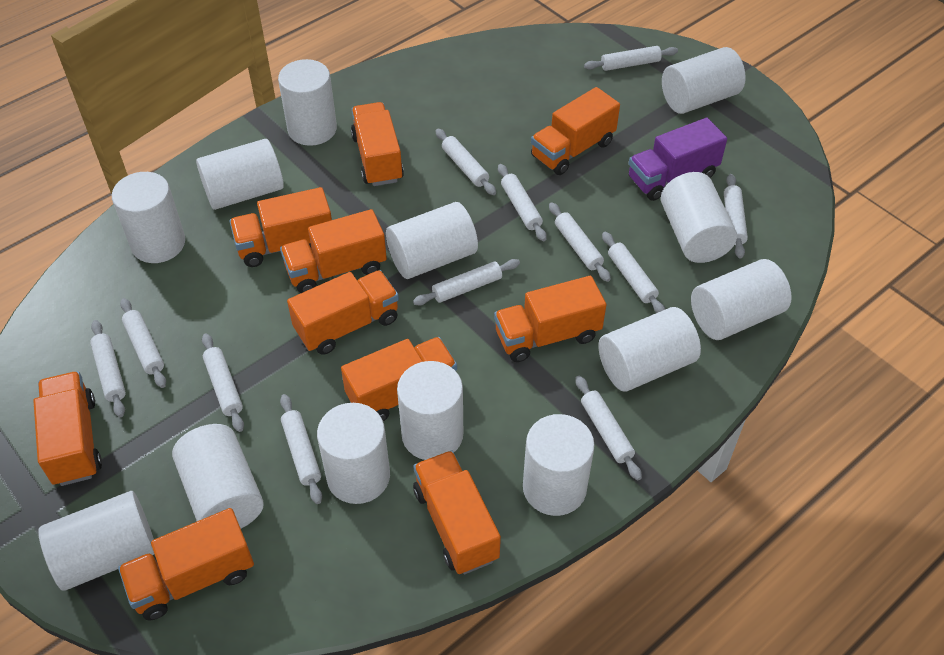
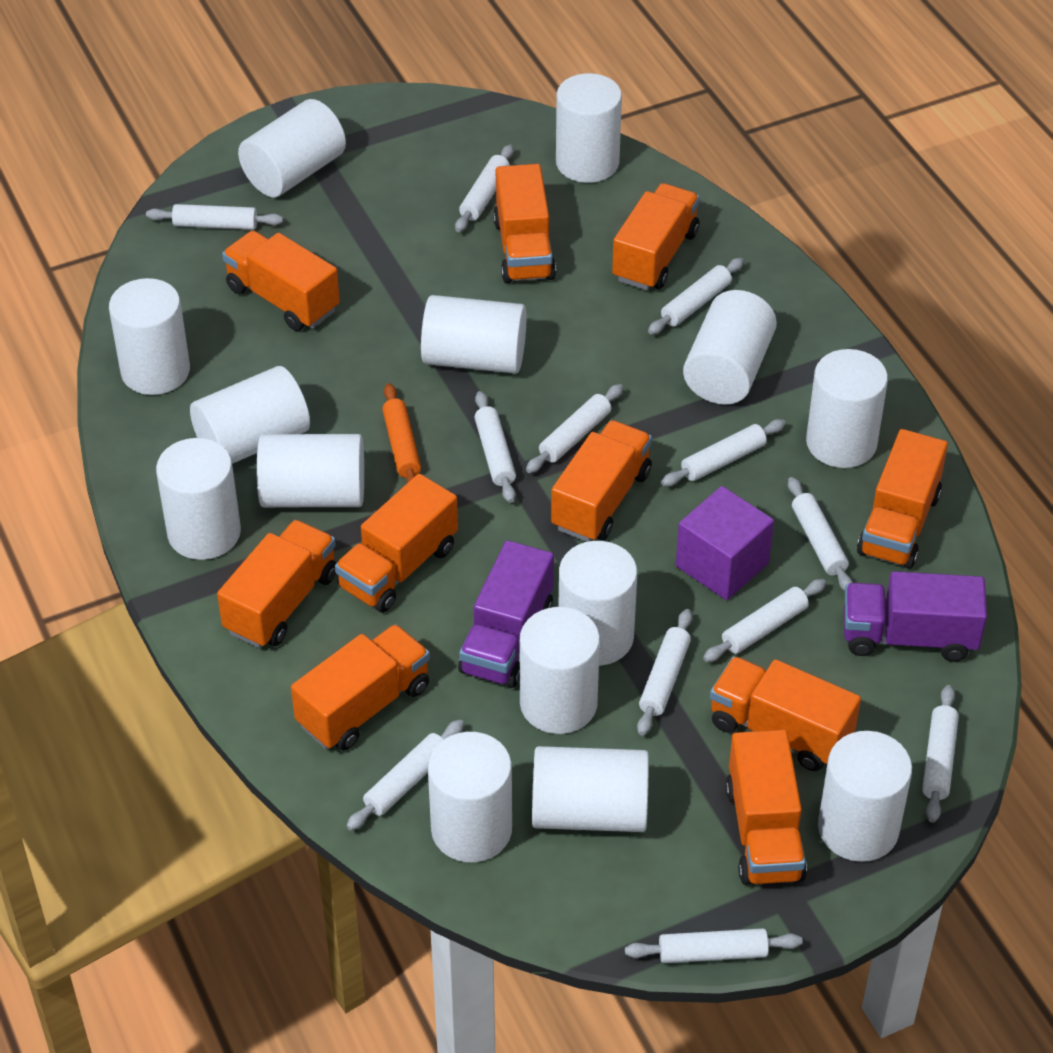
orange rolling pin: none = 0 -> [382,383,421,483] = 1
purple cube: none = 0 -> [676,486,774,600] = 1
purple truck: [628,118,727,201] = 1 -> [458,540,554,688] [844,571,987,662] = 2
white cylinder: [38,491,154,591] [112,172,185,263] [172,424,264,528] [196,139,284,210] [278,59,337,146] [317,403,390,504] [386,202,478,279] [397,361,463,460] [523,414,595,516] [598,307,701,391] [661,172,737,263] [662,47,746,114] [691,259,792,340] = 13 -> [109,278,190,395] [156,438,241,560] [190,366,310,464] [238,99,346,198] [257,434,364,508] [421,295,526,374] [428,732,512,863] [520,607,600,734] [532,746,649,832] [556,73,622,183] [558,541,637,666] [683,290,777,405] [806,349,888,468] [818,731,912,862] = 14

